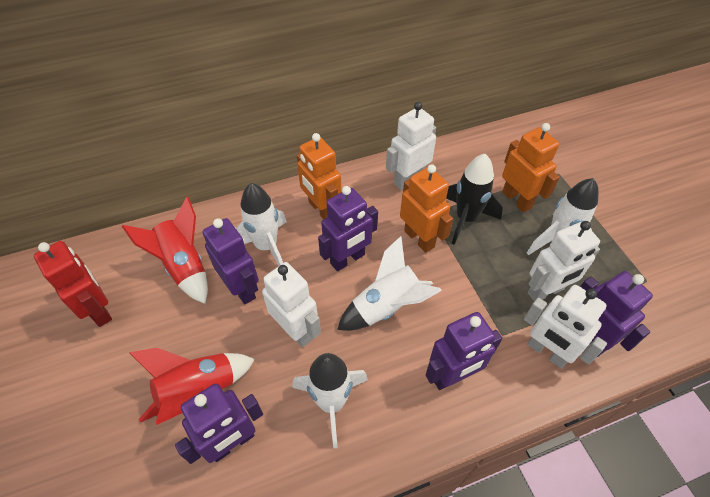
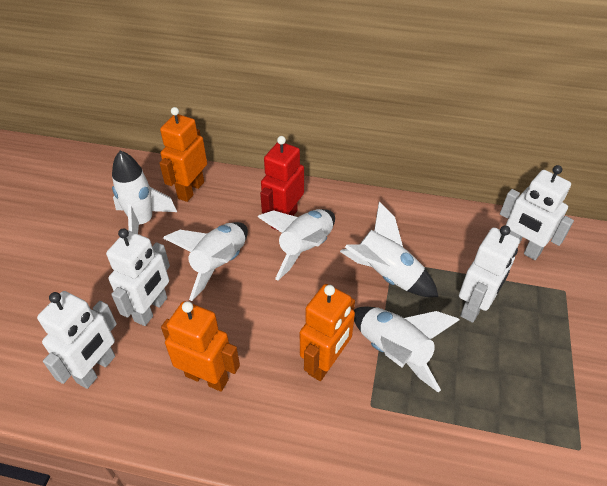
black rocket: [446,154,503,245] = 1 -> none = 0
purple robot: [175,384,263,464] [202,218,259,305] [318,186,378,271] [426,312,502,390] [580,271,653,357] = 5 -> none = 0
red rocket: [122,196,208,304] [129,348,255,425] = 2 -> none = 0
white rocket: [236,183,287,266] [292,353,368,449] [337,236,442,331] [527,178,599,255] = 4 -> [112,151,177,234] [163,222,248,301] [258,209,335,281] [340,202,438,297] [354,307,460,393] = 5

